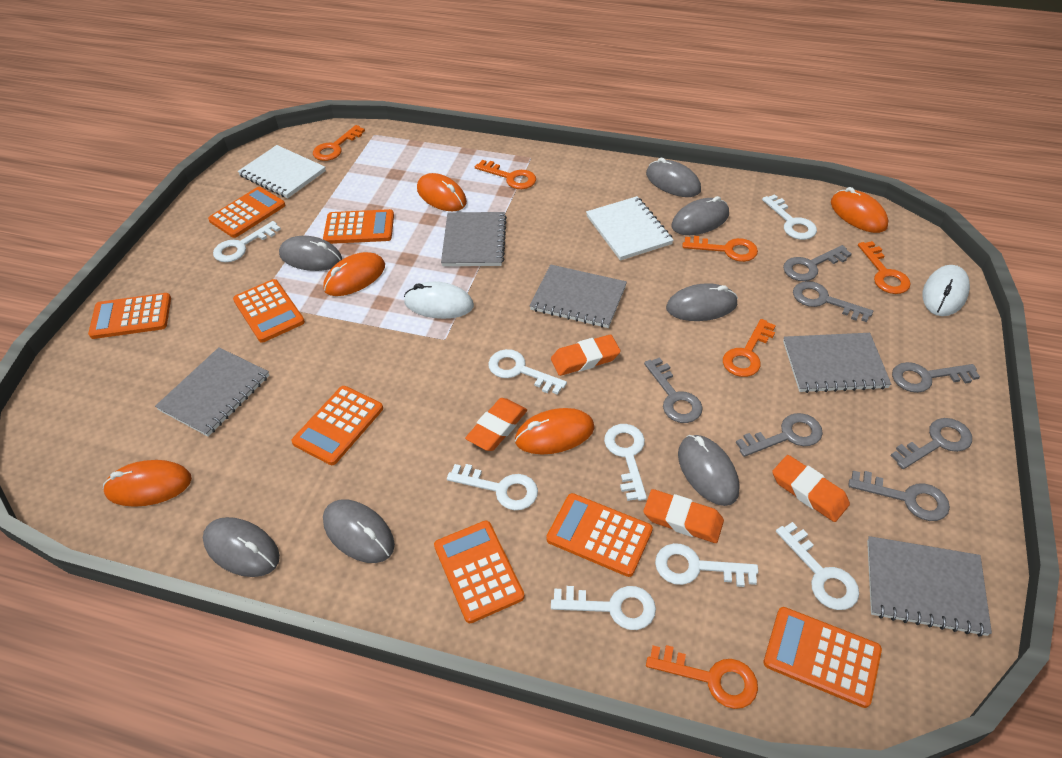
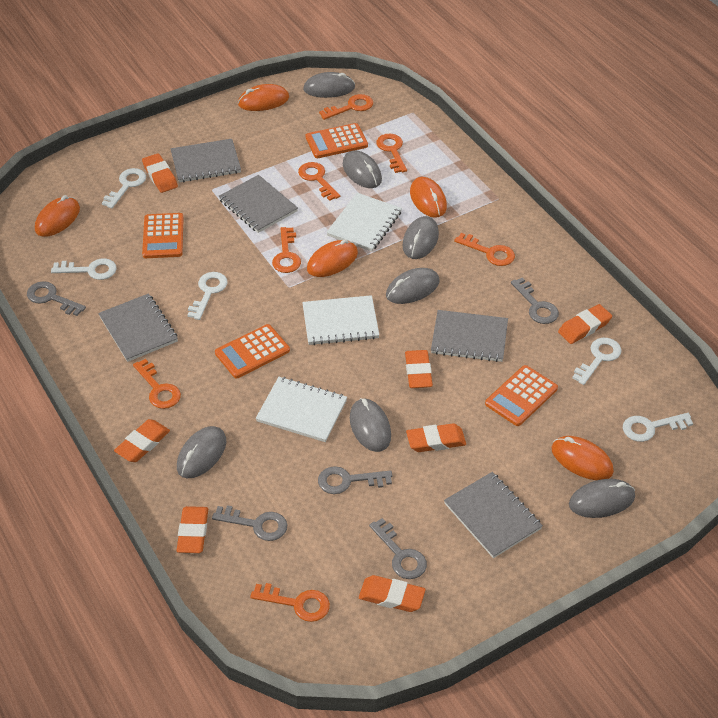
grey key: [644,357,703,423] [736,413,823,457] [783,245,852,281] [793,281,873,322] [848,471,950,521] [890,418,972,469] [892,362,980,393] = 7 -> [27,281,86,316] [212,505,287,541] [318,466,392,494] [369,518,427,579] [511,278,559,324] = 5
orange calculator: [88,293,171,339] [208,187,285,238] [233,279,305,343] [291,386,383,465] [323,209,394,244] [434,521,524,623] [546,493,653,577] [763,607,882,708] = 8 -> [142,213,184,258] [215,324,290,378] [306,123,368,158] [485,365,558,426] = 4
orange eraser: [465,398,527,451] [551,335,621,376] [643,489,724,543] [772,455,850,522] = 4 -> [114,419,170,462] [142,153,178,193] [177,506,208,553] [359,575,426,612] [405,350,433,388] [406,423,466,452] [558,304,612,344] = 7
orange key: [313,125,365,161] [475,160,536,189] [646,645,758,709] [682,236,758,262] [723,319,776,377] [858,241,911,294] = 6 -> [133,359,181,409] [250,583,330,622] [272,227,301,273] [298,162,340,201] [319,94,373,120] [376,134,407,173] [454,233,515,266] = 7
white key: [213,221,281,262] [447,464,538,510] [488,349,567,395] [551,586,656,630] [604,424,647,501] [655,543,758,587] [762,194,817,240] [776,522,859,610] = 8 -> [51,258,117,280] [102,168,146,209] [188,272,227,320] [572,338,621,385] [623,413,694,442] = 5
white mouse: [404,282,474,319] [923,265,970,316] = 2 -> none = 0
white notebook: [238,145,326,198] [586,196,674,261] = 2 -> [256,377,347,442] [302,295,379,345] [326,193,402,251] = 3

